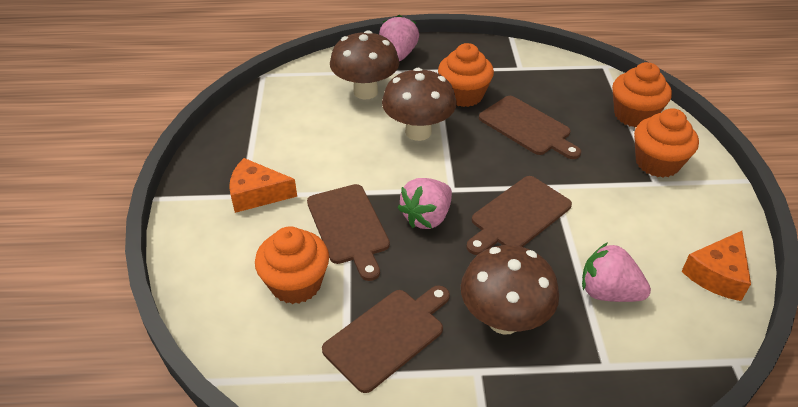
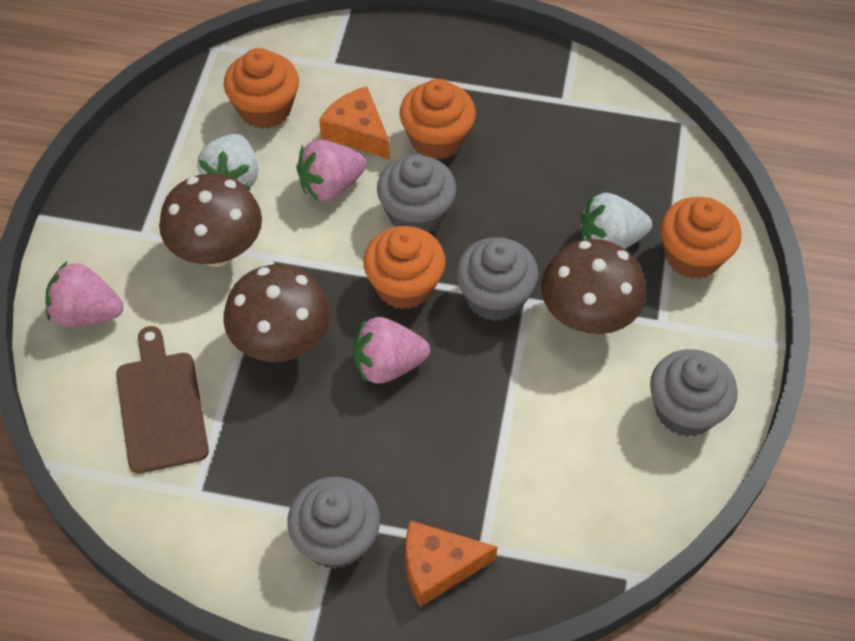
brown cutting board: [307,184,390,281] [322,285,450,393] [466,176,572,255] [479,96,581,159] = 4 -> [116,326,209,474] = 1
grey cupcake: none = 0 -> [287,477,380,569] [377,154,456,233] [456,237,539,321] [650,349,738,437] = 4
white strawberry: none = 0 -> [197,134,258,190] [581,193,652,249] = 2

